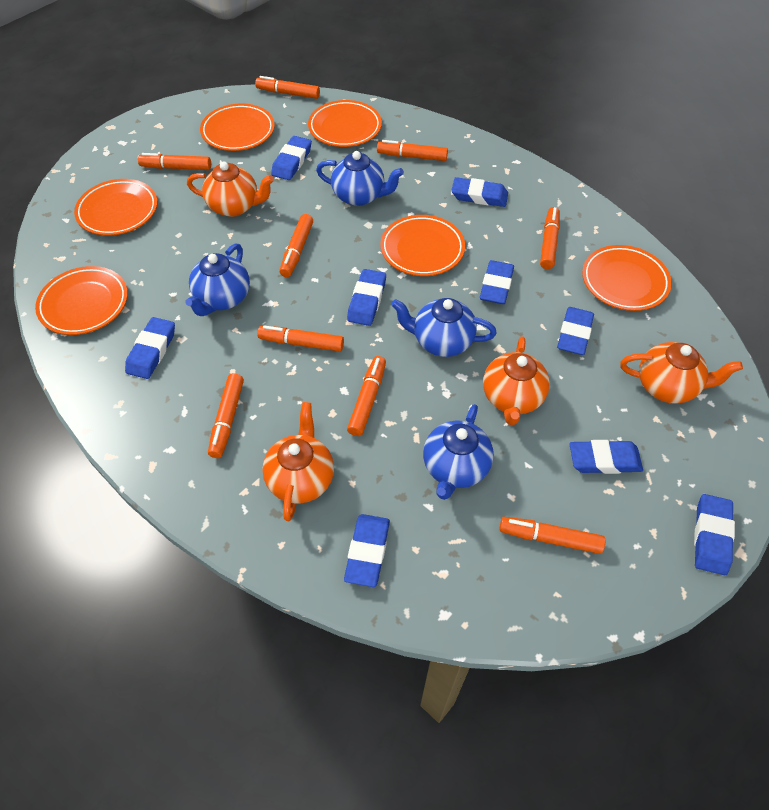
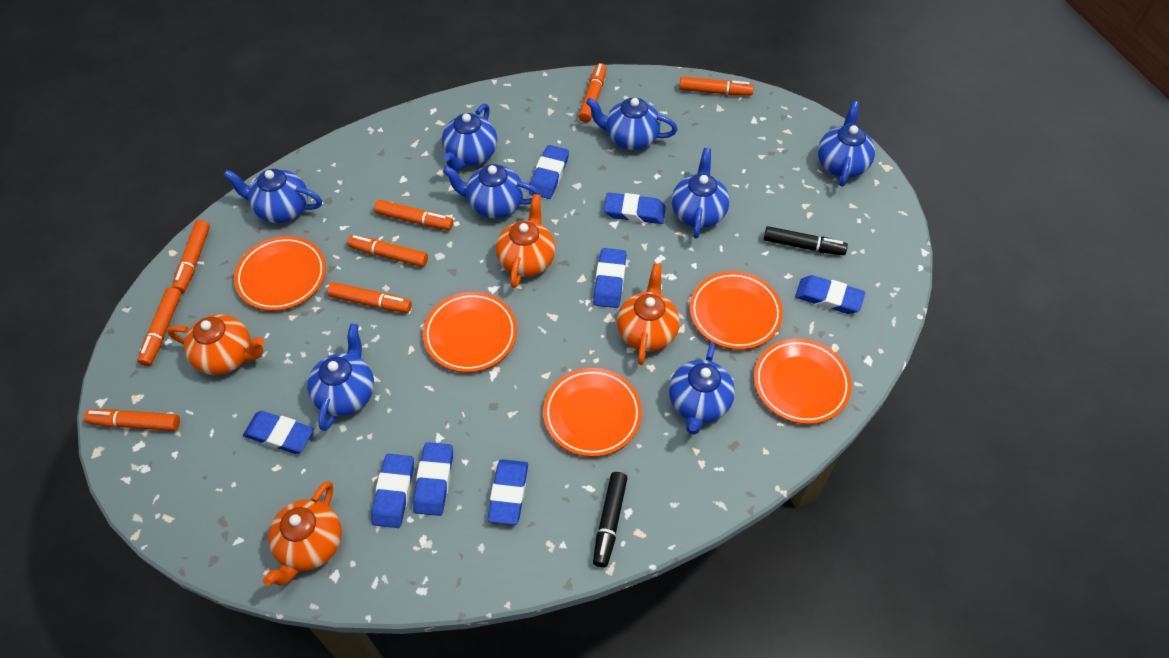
black marker: none = 0 -> [593,472,627,568] [764,226,848,255] = 2
blue eraser: [125,317,175,379] [271,136,312,180] [344,514,390,587] [347,269,386,326] [451,177,508,207] [480,260,514,304] [557,307,594,355] [569,440,643,474] [694,494,735,575] = 9 -> [243,411,314,454] [372,454,414,528] [413,442,453,516] [488,459,528,525] [529,145,569,199] [593,248,626,308] [604,192,666,224] [795,275,865,314] = 8
blue teapot: [185,243,250,316] [316,151,404,206] [391,298,497,357] [423,404,494,500] = 4 -> [223,169,322,223] [307,324,374,431] [442,104,497,171] [443,164,540,218] [586,98,678,150] [669,343,735,435] [672,148,730,238] [818,101,875,187] = 8
orange marker: [138,153,211,170] [208,373,244,458] [255,76,320,99] [257,325,344,352] [279,214,313,277] [347,356,386,436] [377,140,448,161] [500,517,605,554] [540,207,560,269] = 9 -> [84,409,180,431] [138,287,181,366] [172,220,210,293] [327,282,412,313] [347,235,428,267] [374,200,453,230] [579,63,607,123] [679,76,754,96] = 8
orange plate: [35,266,128,335] [74,179,158,236] [200,104,275,151] [308,100,382,147] [381,215,465,276] [582,245,672,311] = 6 -> [234,236,326,311] [423,292,517,372] [543,368,642,457] [690,271,783,350] [754,339,852,424] = 5

